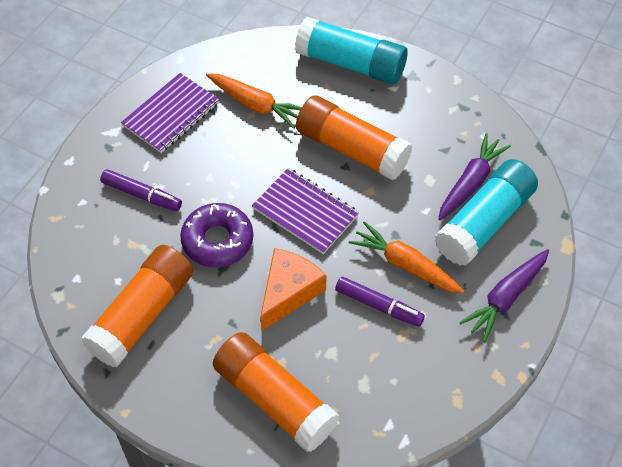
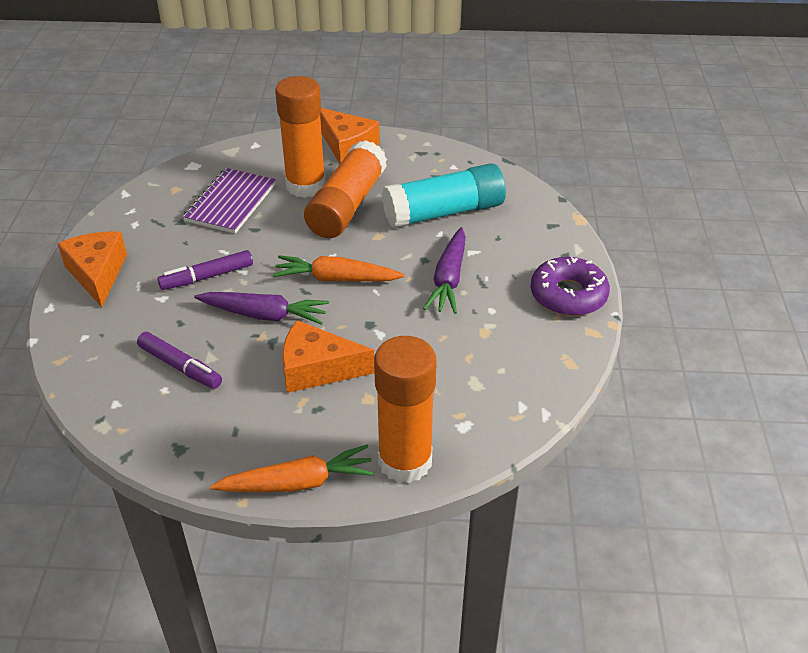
orange cheese: [260,248,327,331] = 1 -> [57,231,127,307] [282,320,375,393] [320,108,380,164] = 3
purple notebook: [121,73,219,153] [252,168,359,254] = 2 -> [183,168,276,234] = 1
turquoise glue stick: [295,17,408,84] [435,159,538,266] = 2 -> [382,163,506,229] = 1

